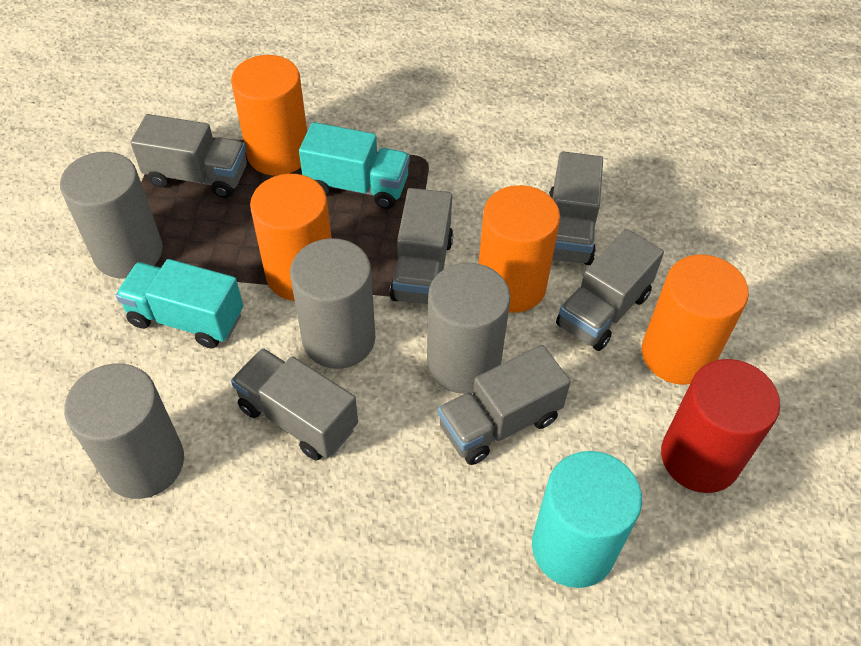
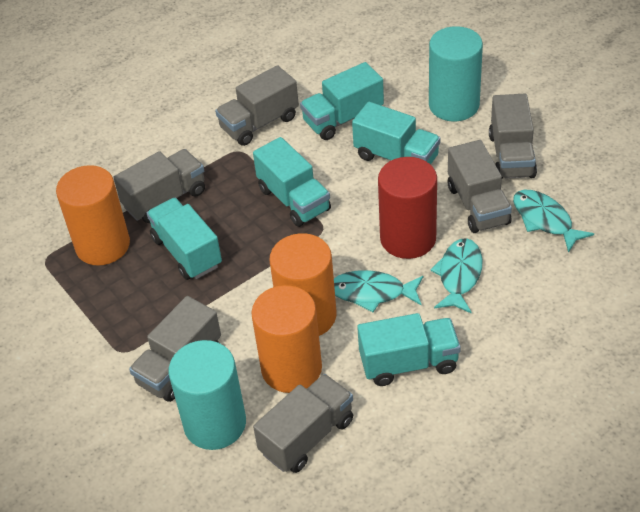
grey cylinder: [60,152,163,278] [64,363,184,499] [290,238,375,369] [427,263,511,394] = 4 -> none = 0
orange cylinder: [231,55,307,176] [250,174,331,301] [479,185,560,313] [642,254,749,385] = 4 -> [56,165,130,266] [251,285,322,393] [269,233,337,336] = 3
turquoise cylinder: [532,451,642,588] = 1 -> [168,340,246,450] [429,26,483,122] = 2
turquoise fish: none = 0 -> [334,270,423,312] [430,238,483,314] [513,190,594,253] = 3
turquoise truck: [115,259,243,349] [299,122,410,209] = 2 -> [147,198,222,280] [253,137,331,227] [300,62,384,140] [352,102,440,165] [357,313,461,386] = 5

